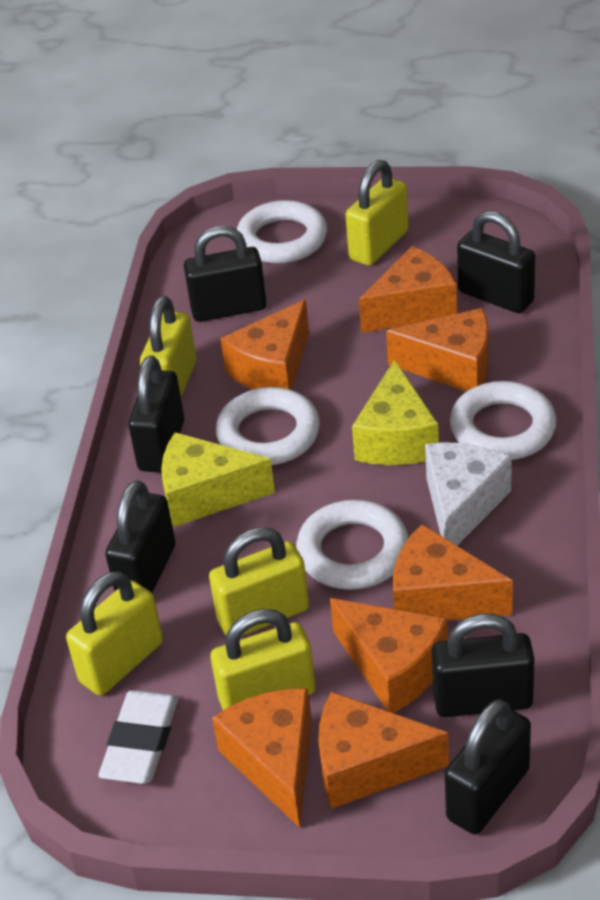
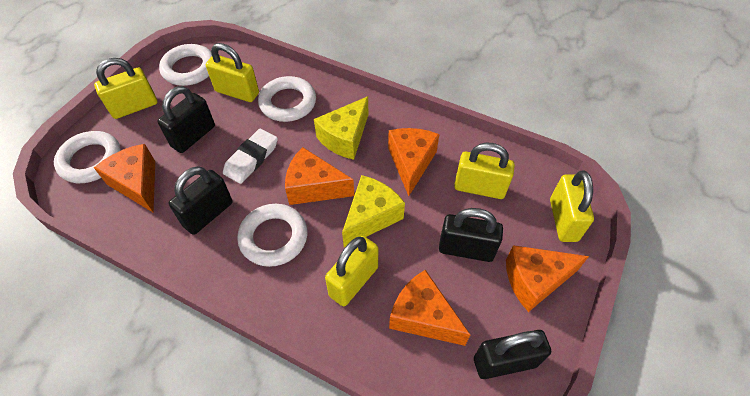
black padlock: [105,480,176,593] [128,356,184,473] [184,226,267,322] [432,614,534,717] [445,699,531,834] [457,211,535,313] = 6 -> [158,86,215,153] [169,166,233,235] [439,208,503,262] [474,330,551,379] = 4
orange cheese: [212,688,312,828] [220,299,309,390] [318,691,449,809] [330,598,448,713] [359,246,457,333] [386,308,489,391] [393,524,513,620] = 7 -> [94,144,155,213] [285,147,354,205] [388,128,439,196] [389,270,470,346] [506,245,589,312] = 5
white cheese: [425,442,512,546] = 1 -> none = 0

